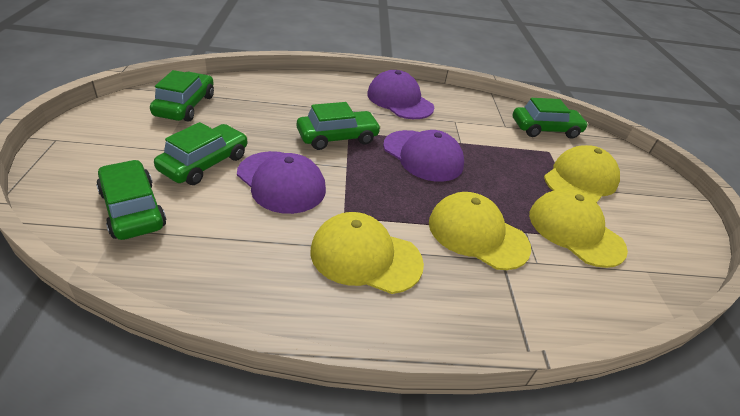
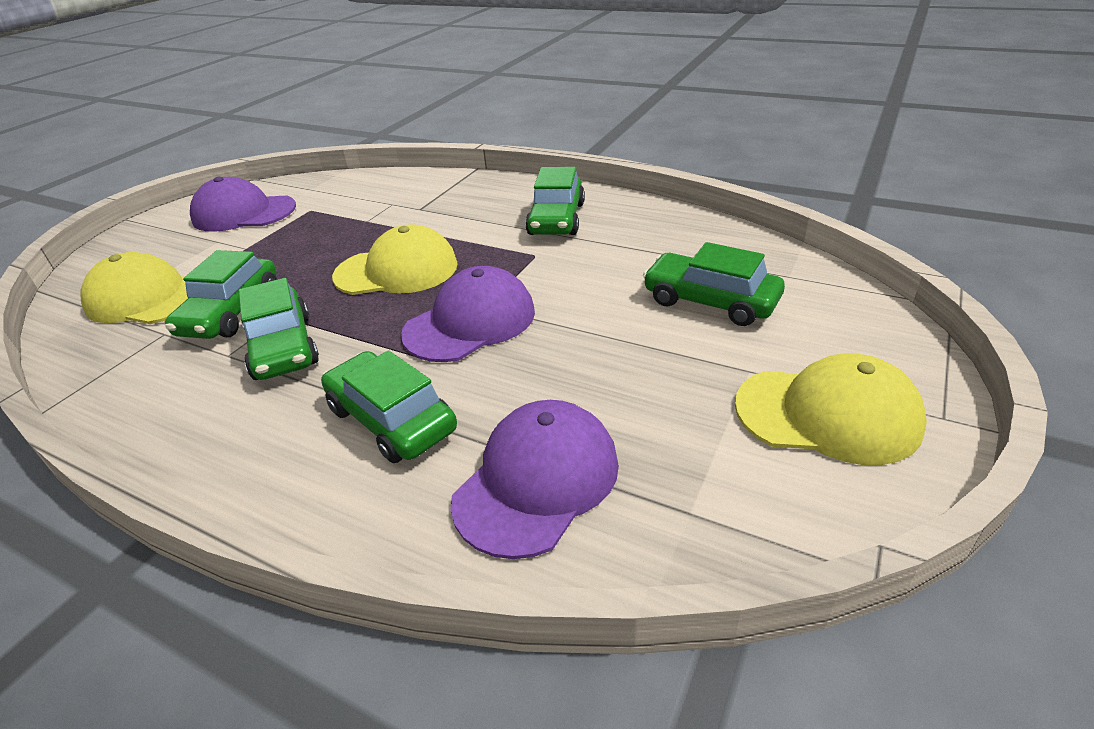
yellow cap: [311,212,424,294] [429,192,531,270] [529,189,628,268] [544,145,620,203] = 4 -> [80,252,188,324] [332,224,458,295] [735,353,927,465] = 3

